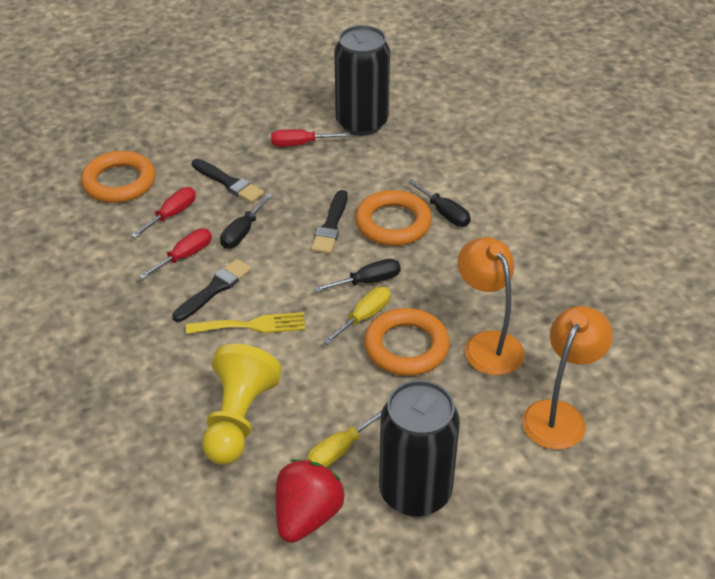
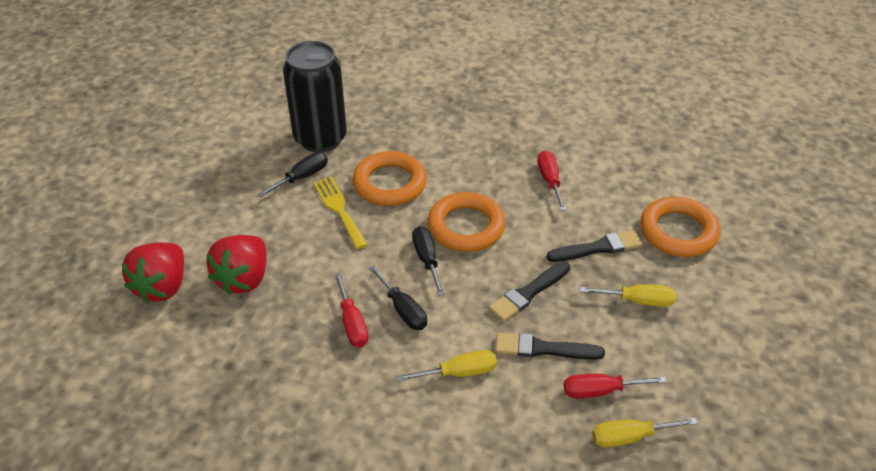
black can: [334,25,390,136] [379,380,460,517] = 2 -> [283,41,347,152] = 1
orange lamp: [458,237,525,375] [522,306,613,450] = 2 -> none = 0
red strawberry: [276,459,344,543] = 1 -> [121,243,184,303] [206,235,267,295] = 2
yellow pawn: [202,344,282,465] = 1 -> none = 0
yellow screwdriver: [307,410,382,467] [323,287,391,344] = 2 -> [396,350,497,382] [580,284,676,307] [592,417,698,447] = 3

